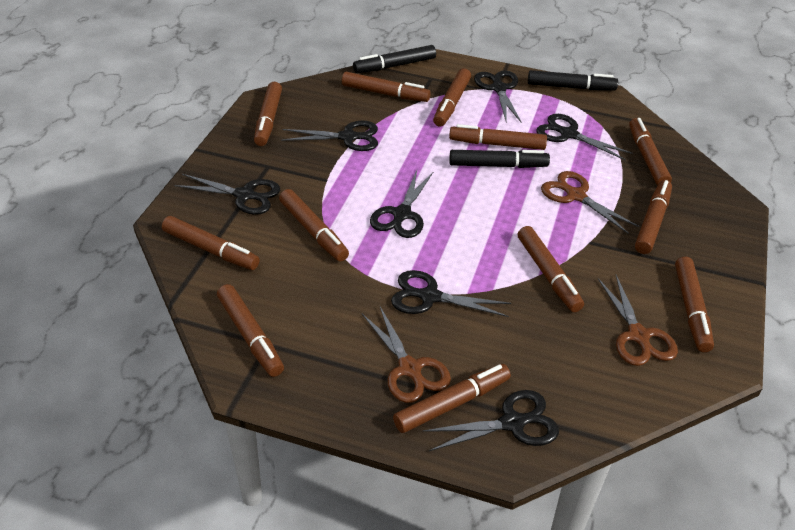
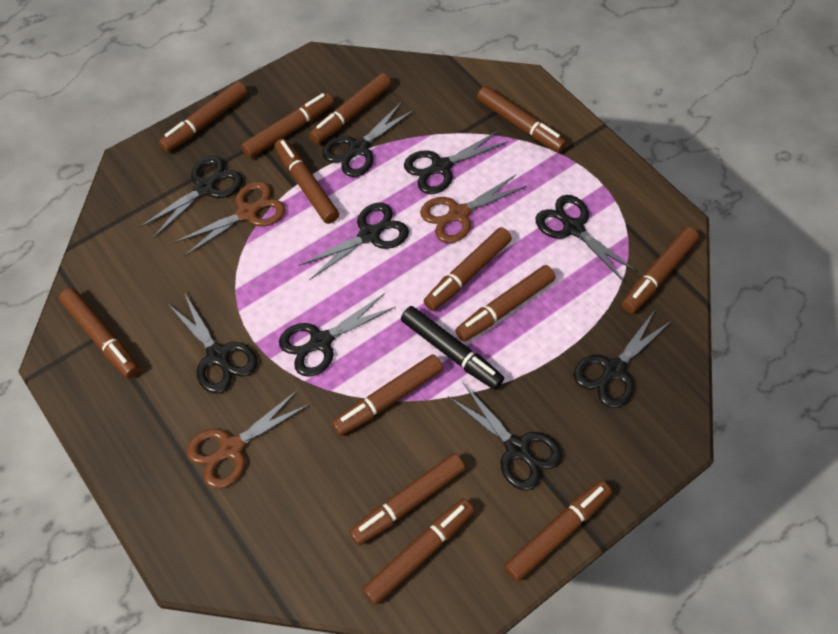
black marker: [353,45,436,73] [449,150,550,168] [528,70,618,90] = 3 -> [401,306,504,390] = 1
black scissors: [174,174,280,215] [281,121,378,151] [370,170,433,238] [391,270,511,317] [422,390,559,451] [474,70,522,123] [536,114,633,161] = 7 -> [140,156,243,238] [167,294,257,394] [279,293,395,377] [299,203,409,280] [322,102,415,177] [404,130,509,194] [449,383,562,490] [536,195,637,282] [574,310,671,408] = 9
brown marker: [162,216,260,270] [217,284,284,377] [254,82,282,146] [279,189,349,262] [342,72,431,102] [393,364,511,433] [433,68,471,127] [449,124,547,150] [518,226,584,312] [629,118,672,186] [635,180,672,254] [675,257,714,352] = 12 -> [59,288,140,378] [159,81,247,152] [241,93,334,158] [274,139,339,224] [309,73,391,144] [332,354,443,436] [349,453,465,546] [362,499,474,605] [424,227,512,311] [456,265,555,341] [477,86,567,153] [504,480,612,582] [622,227,699,313] = 13

